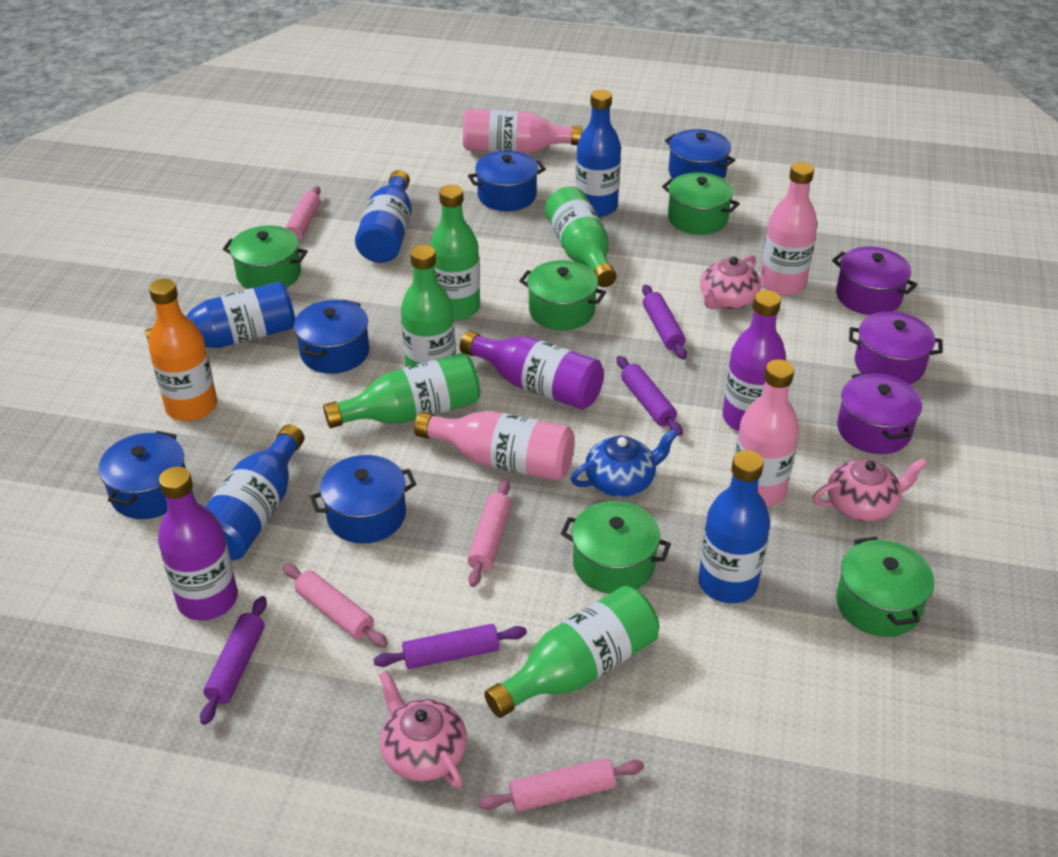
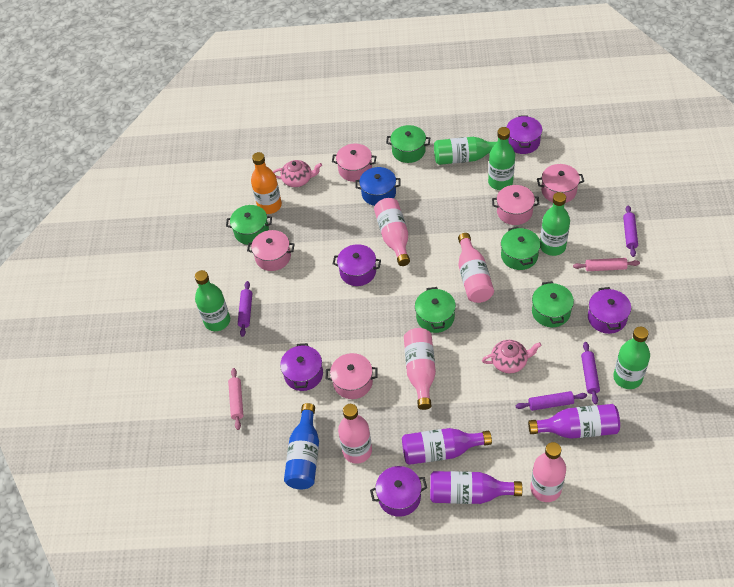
blue bottle: [145,282,295,348] [205,425,305,561] [355,170,412,263] [576,90,621,217] [698,450,770,603] = 5 -> [284,403,319,489] = 1
blue pot: [99,431,186,519] [294,299,369,374] [310,455,416,544] [468,151,546,211] [665,129,735,179] = 5 -> [355,167,401,206] = 1
blue teapot: [571,429,678,497] = 1 -> none = 0
pink bottle: [414,411,575,481] [463,109,582,154] [731,359,799,507] [760,162,818,296] = 4 -> [338,404,372,464] [374,198,410,266] [404,328,436,410] [458,233,494,303] [530,442,566,502] = 5
pink pot: none = 0 -> [247,230,295,271] [326,353,377,399] [332,144,377,182] [492,185,539,225] [537,164,584,203] = 5
pink rolling pin: [283,564,388,648] [285,186,321,241] [467,480,511,587] [479,758,644,812] = 4 -> [228,368,244,430] [573,258,640,271] = 2
pink teapot: [379,670,467,789] [700,255,761,309] [813,458,927,522] = 3 -> [273,160,322,187] [482,340,542,373] = 2
purple pot: [832,247,917,315] [837,372,922,454] [849,311,943,385] = 3 -> [280,343,323,391] [332,244,381,286] [370,466,427,517] [507,116,542,154] [588,287,631,334] = 5

